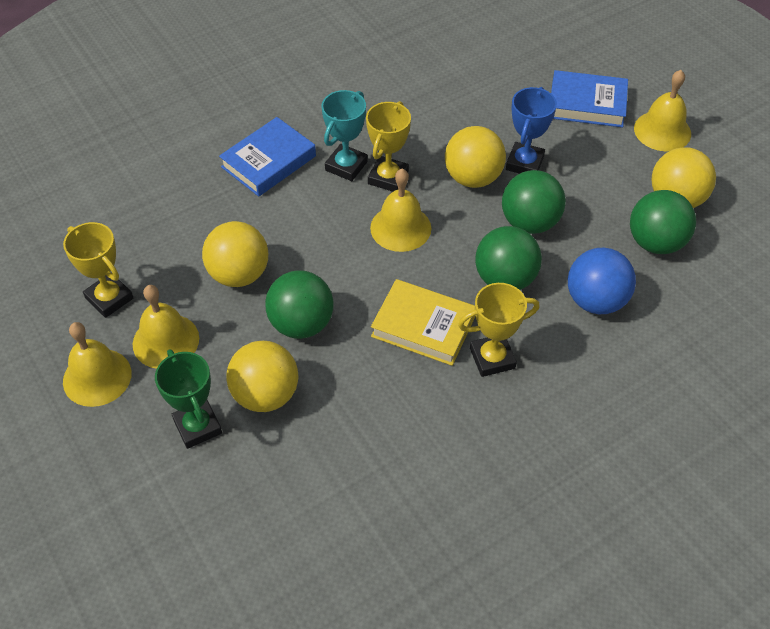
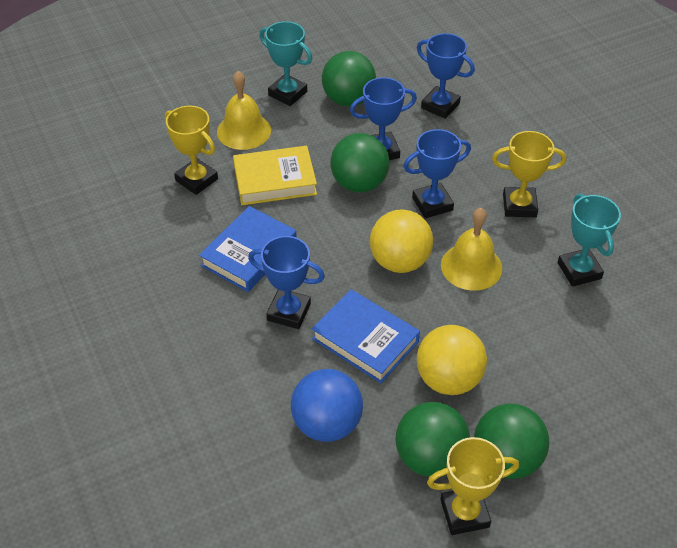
blue trophy: [506,87,557,174] = 1 -> [248,236,325,329] [350,77,417,160] [403,129,471,218] [417,33,475,119] = 4
green trophy: [155,349,222,449] = 1 -> none = 0
turquoise trophy: [322,90,368,181] = 1 -> [259,21,312,106] [557,194,621,287] = 2
yellow ball: [202,221,268,287] [226,341,298,412] [445,126,506,188] [652,147,716,208] = 4 -> [370,210,433,273] [417,325,487,395] = 2
yellow bell: [63,322,132,407] [133,285,199,369] [370,169,431,252] [634,70,691,151] = 4 -> [217,71,271,150] [441,208,502,291] = 2

